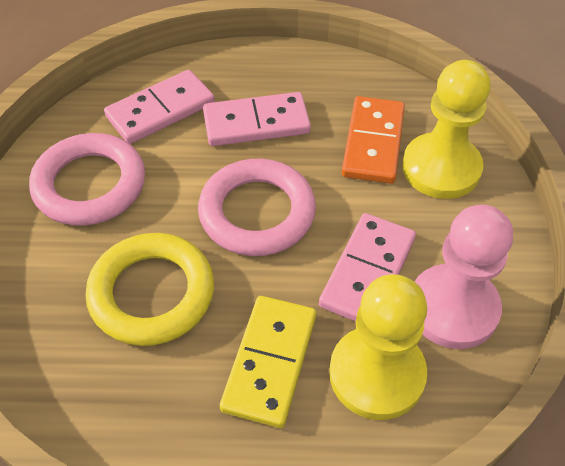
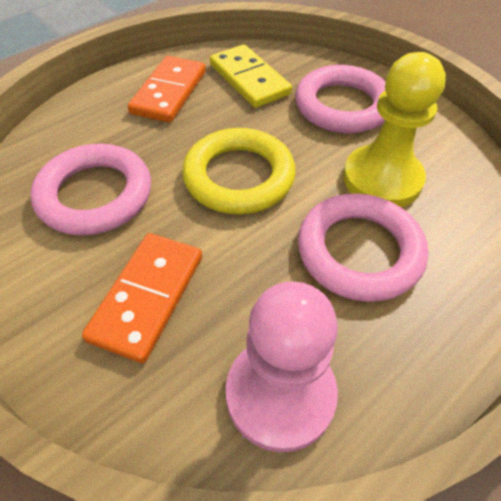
orange domino: [342,96,405,184] = 1 -> [82,233,202,363] [128,56,206,123] = 2
pink domino: [104,70,215,144] [203,92,311,146] [319,213,416,322] = 3 -> none = 0
pink ring: [29,133,145,226] [198,159,316,256] = 2 -> [31,144,151,236] [295,65,385,133] [298,193,428,302] = 3
yellow pawn: [329,274,427,420] [402,60,491,199] = 2 -> [343,52,446,207] = 1

